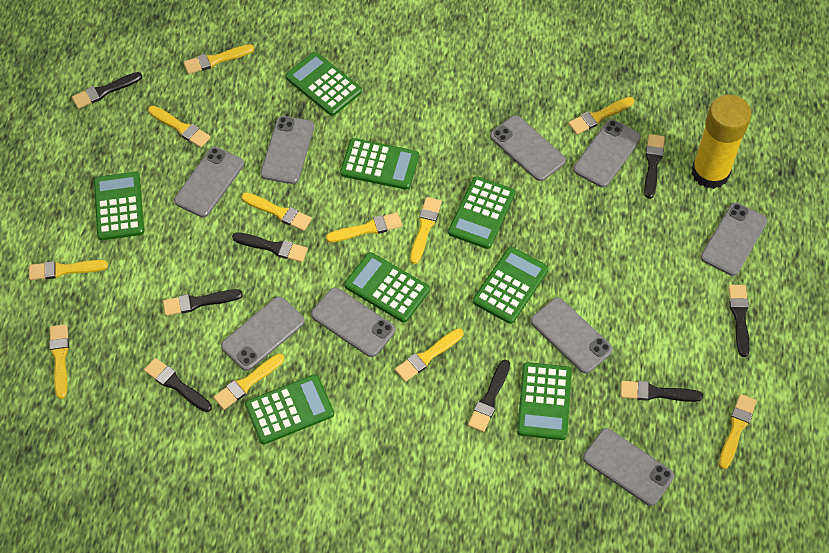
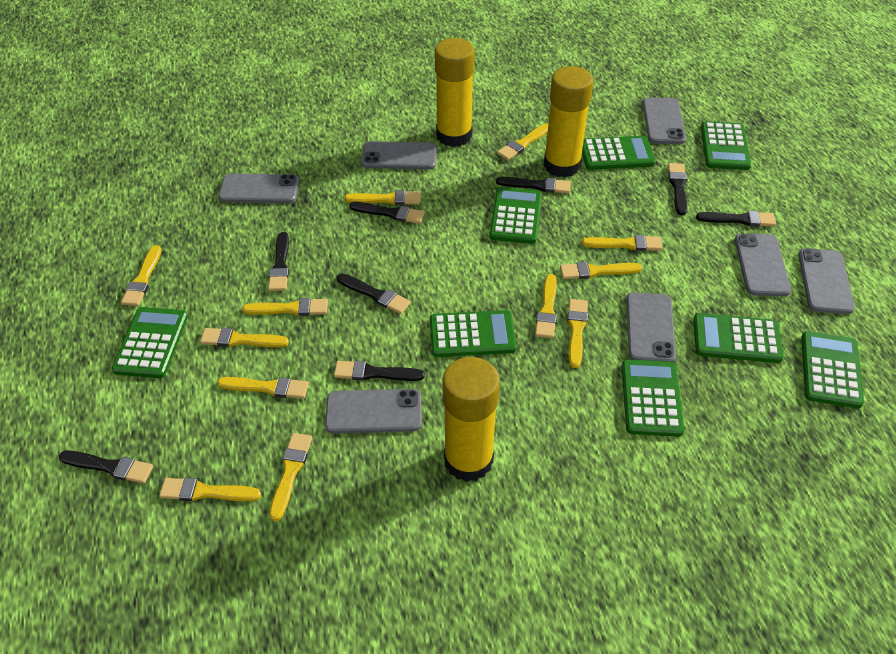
grey phone: [174,147,244,217] [221,297,305,371] [261,116,314,184] [311,288,395,357] [490,115,566,181] [531,298,613,374] [573,119,641,187] [583,428,674,506] [701,203,767,276] = 9 -> [219,173,300,203] [325,389,422,434] [361,141,437,170] [626,292,676,362] [643,97,686,144] [735,233,791,296] [798,248,855,314] = 7
yellow brush: [29,260,108,280] [49,324,69,399] [148,106,211,148] [184,44,254,74] [213,354,284,410] [241,192,312,231] [326,212,402,242] [395,328,464,382] [410,197,442,264] [568,97,634,134] [719,394,757,469] = 11 -> [121,245,161,306] [159,478,261,501] [200,328,289,347] [217,377,309,399] [242,298,328,316] [269,433,312,521] [345,190,420,205] [497,123,548,160] [535,274,557,338] [560,262,642,279] [567,299,588,368] [582,235,663,251] = 12
yellow glue stick: [691,95,752,189] = 1 -> [435,38,475,147] [443,357,500,482] [544,66,593,177] = 3

